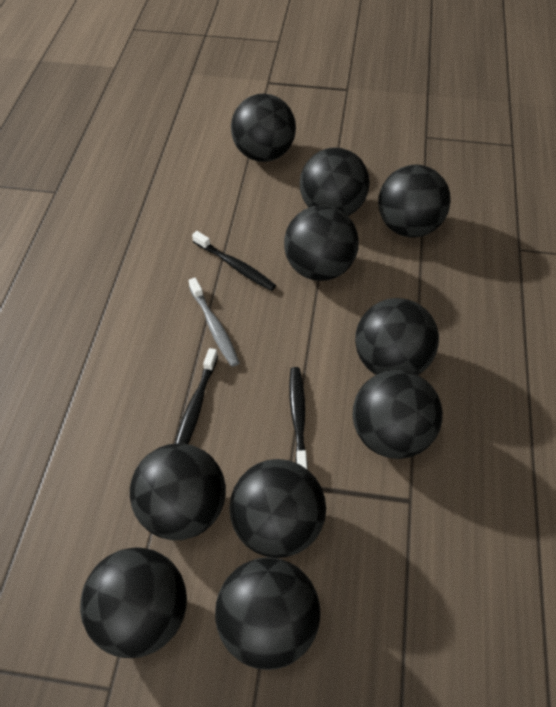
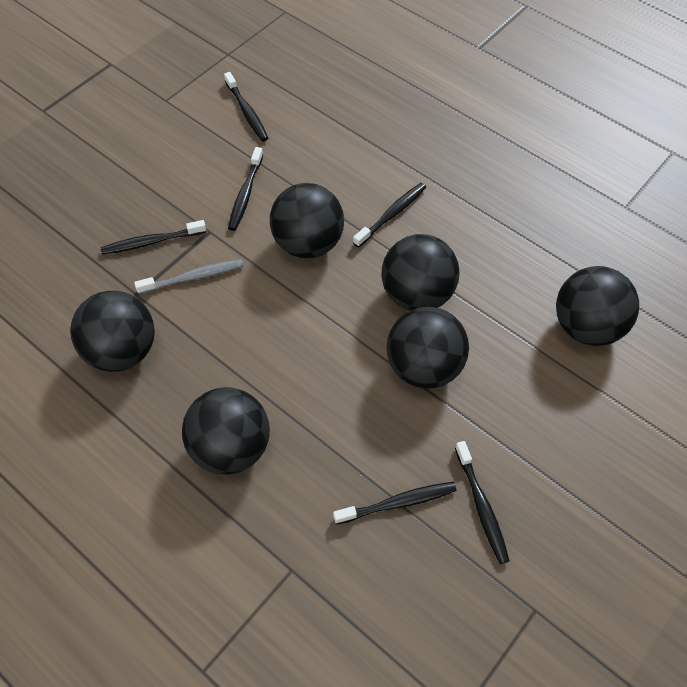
black ball: [80,547,187,658] [130,443,226,540] [215,557,321,670] [229,459,326,558] [231,93,296,162] [284,205,359,281] [300,147,370,216] [352,370,443,459] [355,298,439,375] [378,165,451,238] = 10 -> [70,291,155,372] [182,387,270,475] [270,183,344,258] [381,234,460,311] [387,306,469,389] [556,266,639,346] = 6
black toothbrush: [175,348,218,444] [192,231,276,291] [289,367,308,470] = 3 -> [101,220,206,255] [224,72,268,141] [228,147,263,231] [333,482,456,525] [353,183,426,248] [455,441,510,564] = 6

